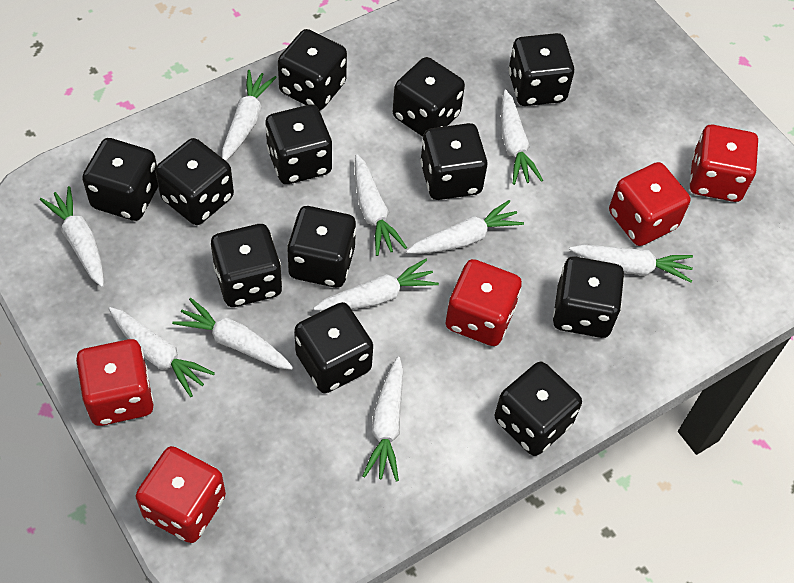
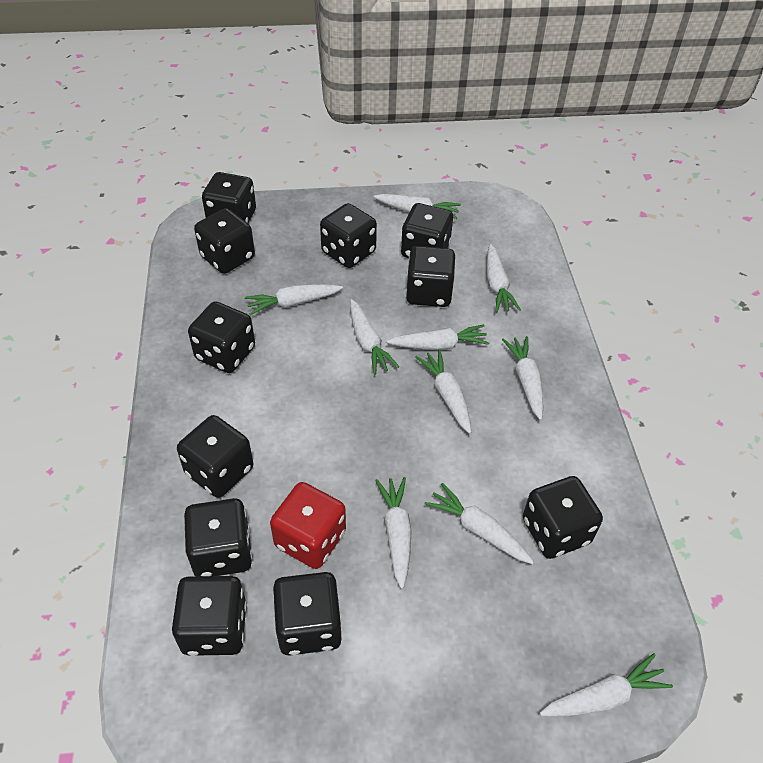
black dice: [82,138,158,221] [155,138,234,225] [211,224,282,307] [265,104,332,184] [278,29,347,110] [287,206,356,288] [294,302,373,393] [393,57,465,137] [420,123,487,200] [495,362,582,456] [509,33,574,106] [553,256,624,338] = 12 -> [172,576,247,656] [177,415,253,498] [184,498,252,576] [188,301,255,373] [194,208,255,274] [202,172,256,223] [273,572,342,656] [320,203,377,268] [401,203,453,258] [406,246,456,307] [523,476,603,559] = 11
red dice: [76,339,154,426] [136,446,226,543] [446,259,522,346] [609,162,690,246] [690,125,758,202] = 5 -> [270,482,346,569] = 1

